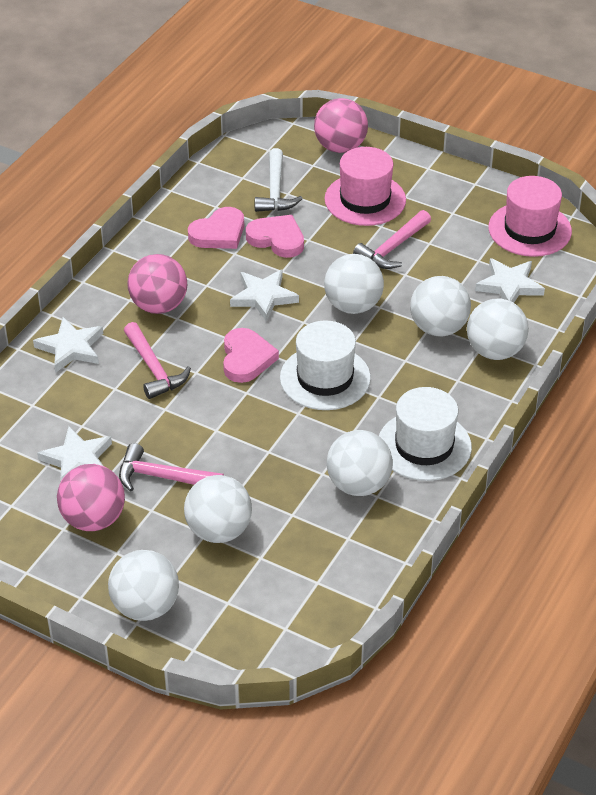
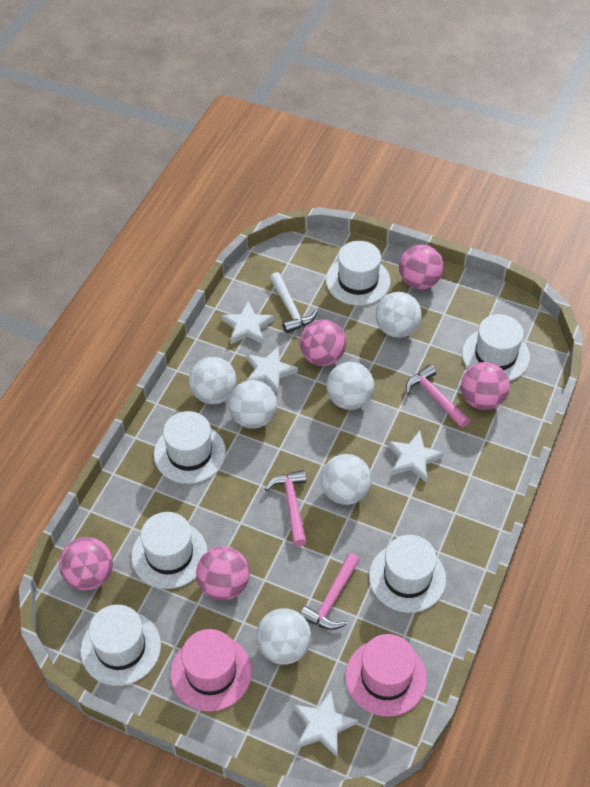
pink ball: [57,464,125,531] [127,254,187,314] [314,98,368,153] = 3 -> [59,537,113,591] [196,546,250,600] [300,320,346,366] [399,244,444,289] [461,362,509,410] = 5
pink heart: [188,207,244,249] [223,328,279,383] [246,215,304,258] = 3 -> none = 0
white hat: [280,320,371,410] [379,387,472,481] = 2 -> [81,605,161,686] [131,512,207,589] [154,411,226,484] [326,241,391,306] [369,535,446,613] [462,314,530,381] = 6

